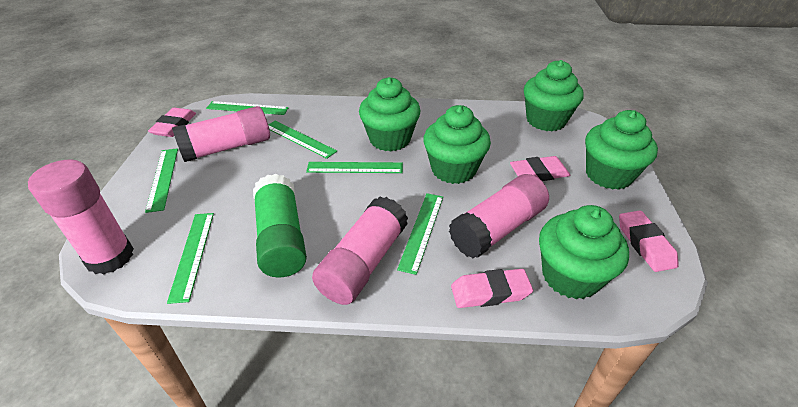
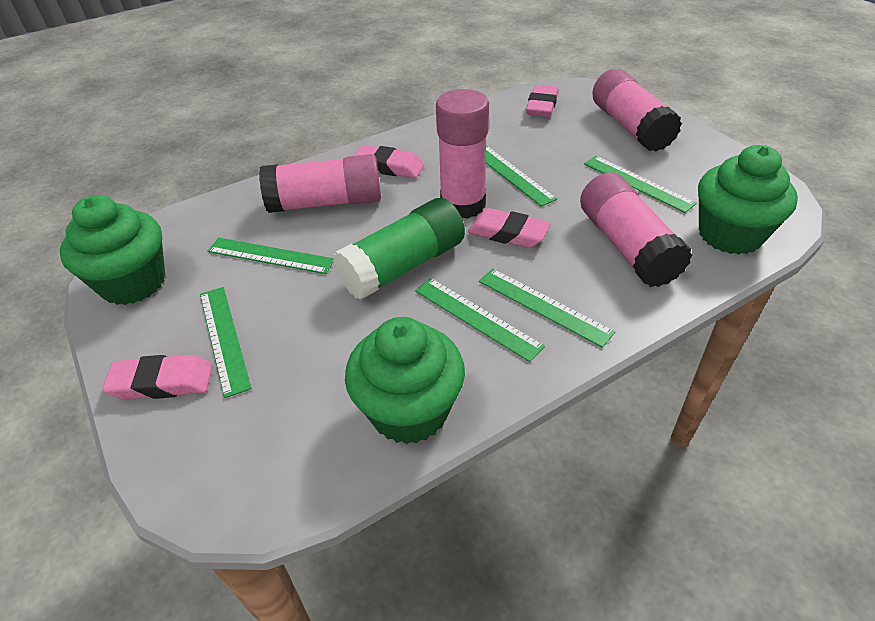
green cupcake: [359,77,420,152] [423,105,491,184] [524,60,584,131] [539,205,629,299] [585,110,658,190] = 5 -> [60,195,165,305] [345,317,465,444] [698,145,798,255] = 3

